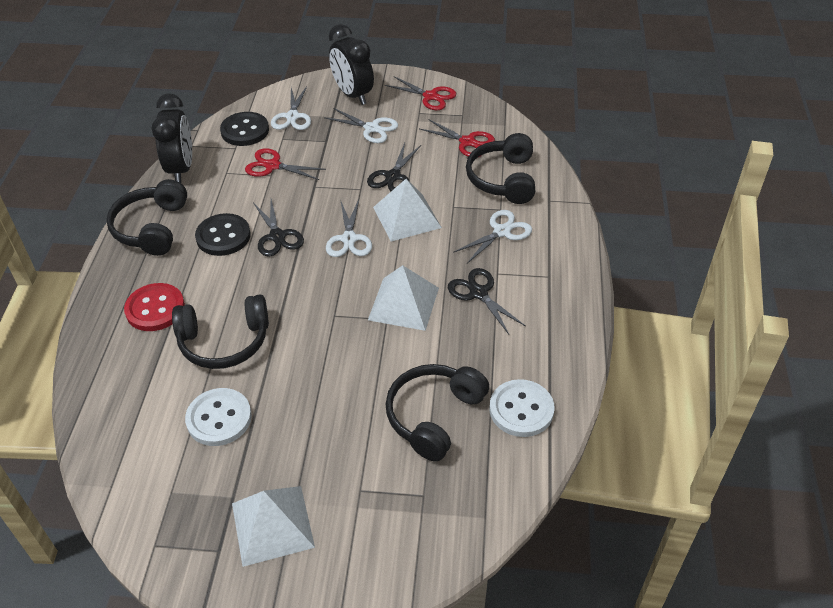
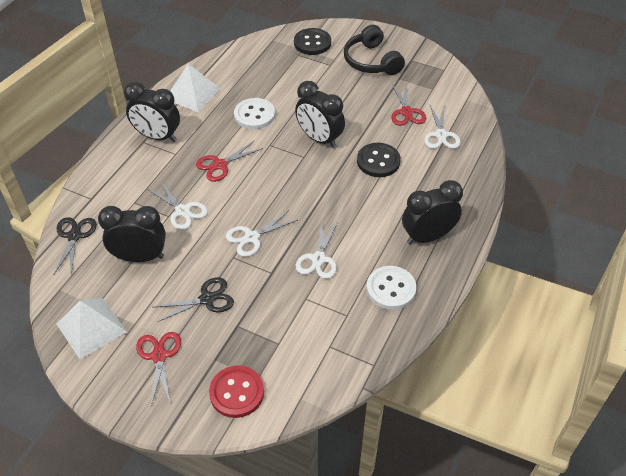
black clock: [152,93,192,183] [329,24,374,105] = 2 -> [98,206,166,262] [124,82,180,142] [295,81,345,148] [402,180,463,245] = 4
black headphones: [106,179,187,256] [172,295,269,369] [385,364,489,461] [466,133,535,204] = 4 -> [344,25,405,75] = 1
black scissors: [253,199,304,256] [367,143,421,191] [448,268,526,334] = 3 -> [54,217,97,275] [154,277,234,322] = 2
white pyramid: [232,486,315,567] [368,265,439,331] [373,179,442,242] = 3 -> [56,298,127,360] [170,64,221,112] = 2

